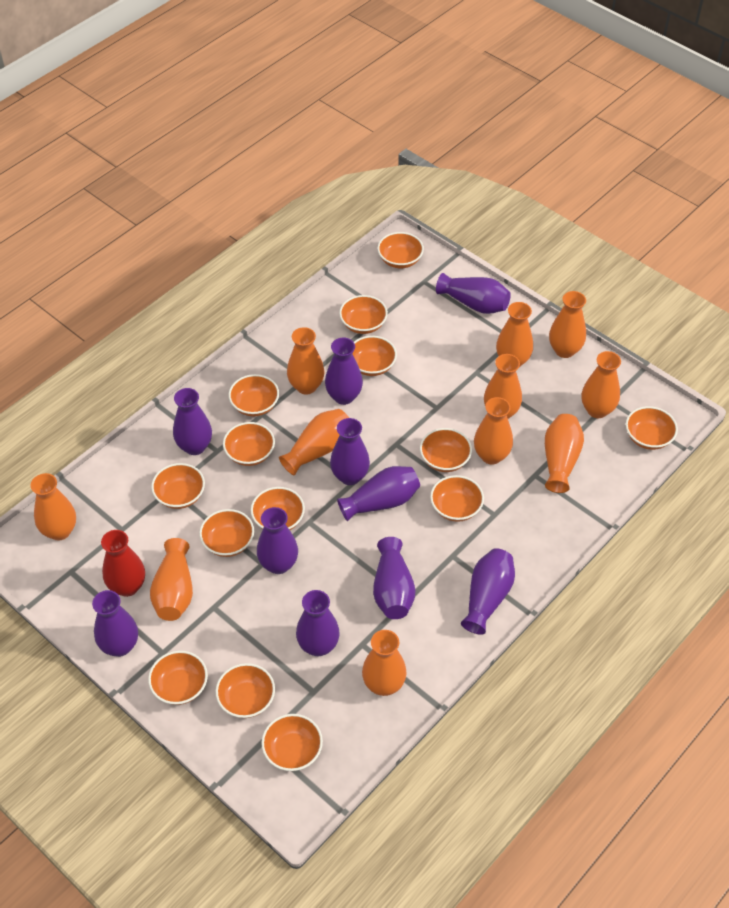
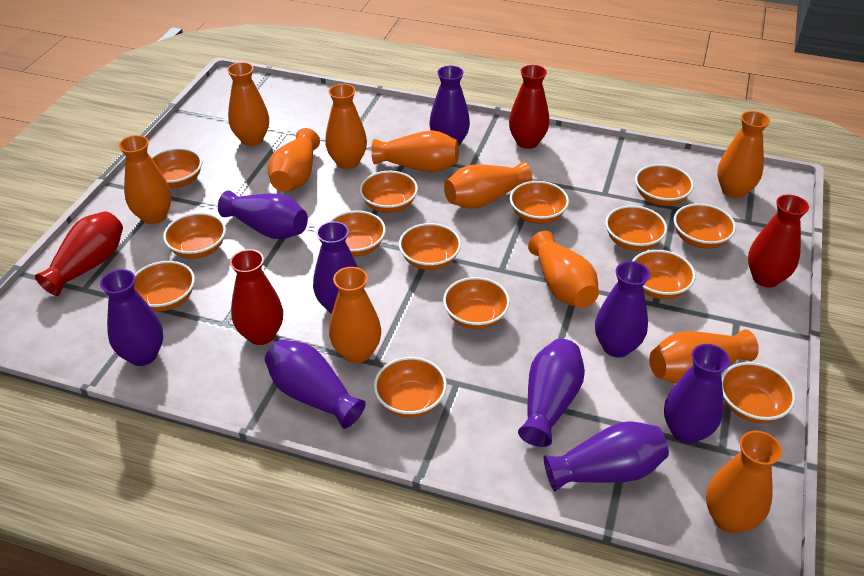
purple vase: [92,590,138,657] [173,388,212,455] [257,507,298,574] [296,590,340,656] [325,338,363,405] [330,418,370,485] [337,466,420,521] [373,537,415,619] [436,273,511,314] [461,548,515,635] = 10 -> [100,269,163,366] [218,190,308,239] [265,339,366,429] [313,221,358,314] [430,66,470,146] [518,339,585,447] [544,421,669,491] [595,261,650,358] [664,344,730,444] = 9
red vase: [101,530,145,597] = 1 -> [35,211,123,296] [230,249,283,345] [509,65,549,149] [748,195,809,287] = 4

